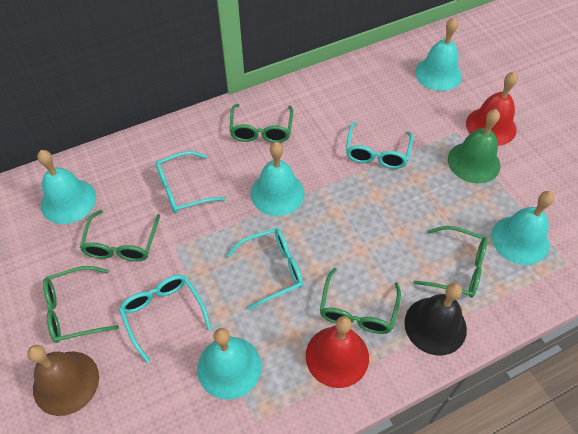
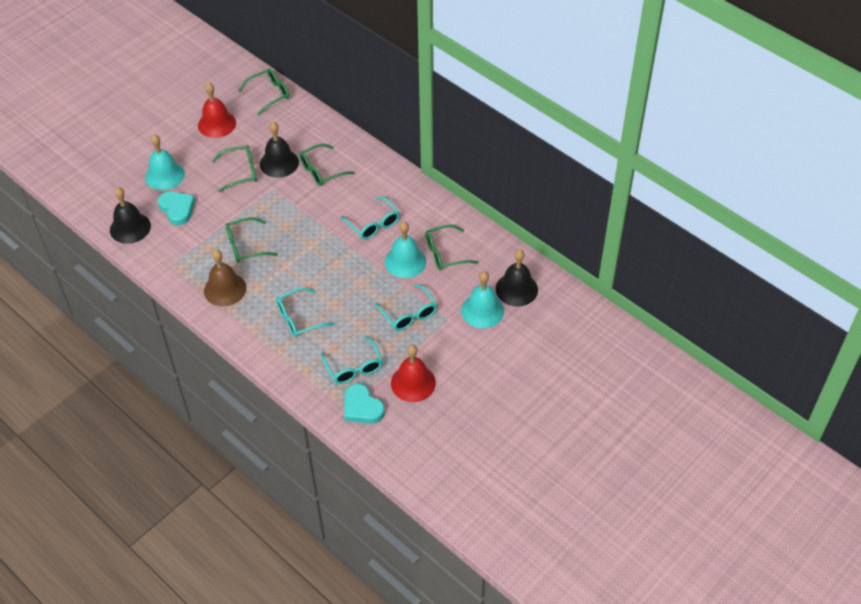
black bell: [404,283,467,355] = 1 -> [110,187,151,244] [260,122,299,178] [496,249,538,306] = 3
green bell: [448,109,500,183] = 1 -> none = 0
turquoise bell: [37,150,96,224] [197,328,261,400] [251,142,305,216] [415,17,462,91] [491,191,554,265] = 5 -> [145,134,185,190] [385,221,426,278] [461,271,504,328] = 3
turquoise heart: none = 0 -> [158,191,195,225] [344,384,385,424] = 2

